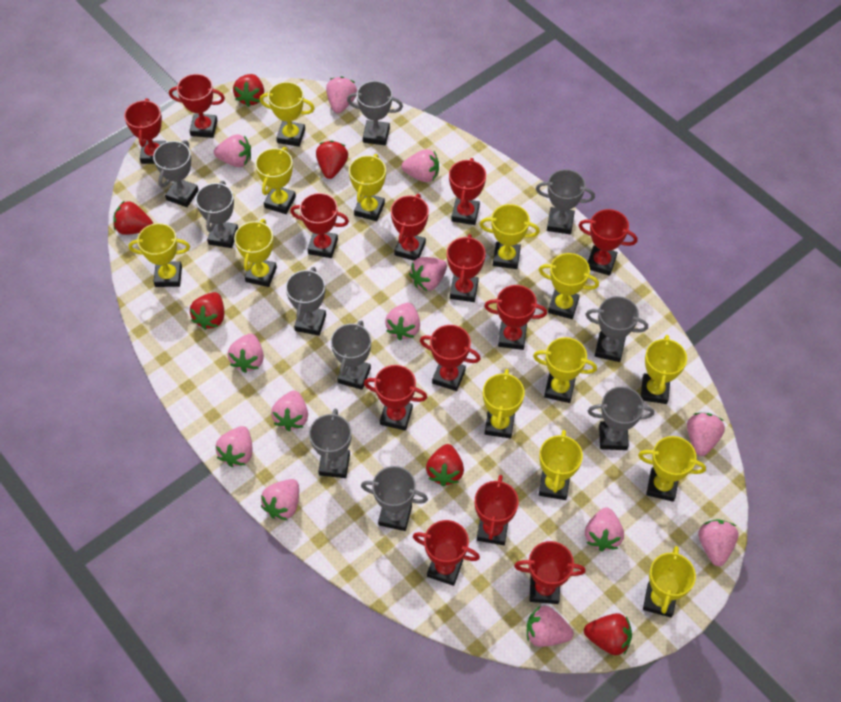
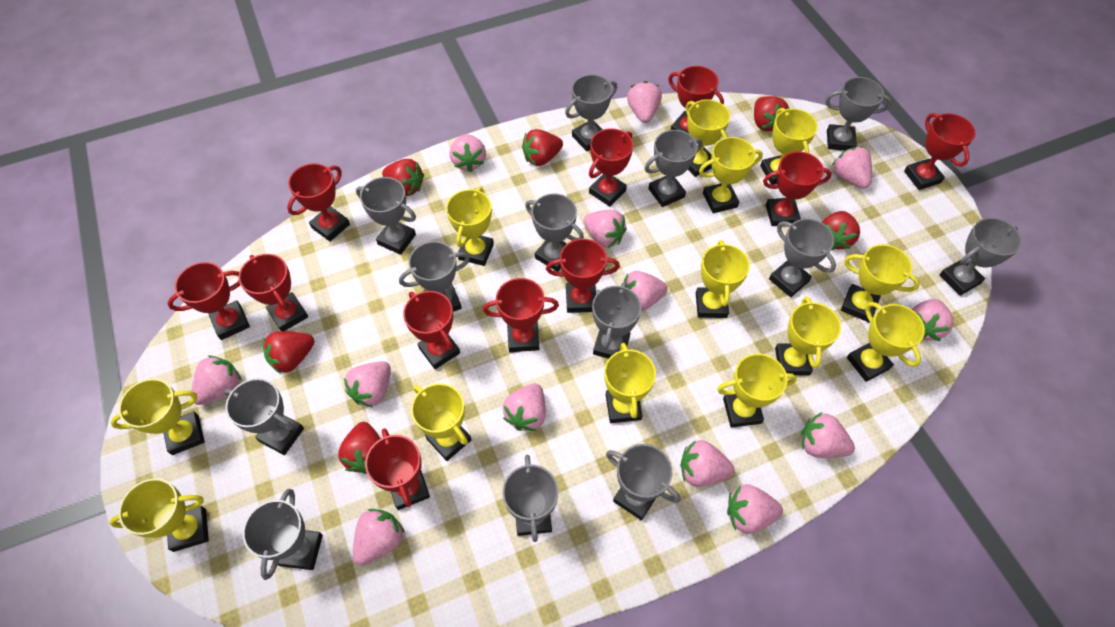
grey trophy: [153,140,199,207] [195,181,238,248] [285,267,326,336] [309,409,352,478] [331,320,371,390] [347,81,403,145] [361,466,428,531] [536,169,595,234] [585,296,648,362] [588,387,654,450] = 10 -> [224,378,304,455] [243,489,323,580] [356,177,416,255] [399,241,470,312] [502,455,558,542] [525,193,584,272] [565,74,617,151] [592,282,641,359] [606,444,680,520] [644,130,703,207] [769,219,836,297] [825,77,892,151] [939,218,1022,296] = 13
red trophy: [124,99,166,164] [169,74,225,138] [290,193,349,258] [364,365,427,431] [391,194,429,261] [413,520,480,586] [420,325,481,391] [447,234,486,302] [449,158,486,225] [475,475,519,545] [484,285,547,350] [514,541,586,604] [578,209,638,276] = 13 -> [167,262,250,340] [238,254,308,331] [287,163,350,241] [365,428,430,510] [403,291,460,369] [483,278,559,352] [546,239,620,313] [589,128,633,207] [668,66,724,133] [763,152,832,226] [904,113,975,190] = 11

